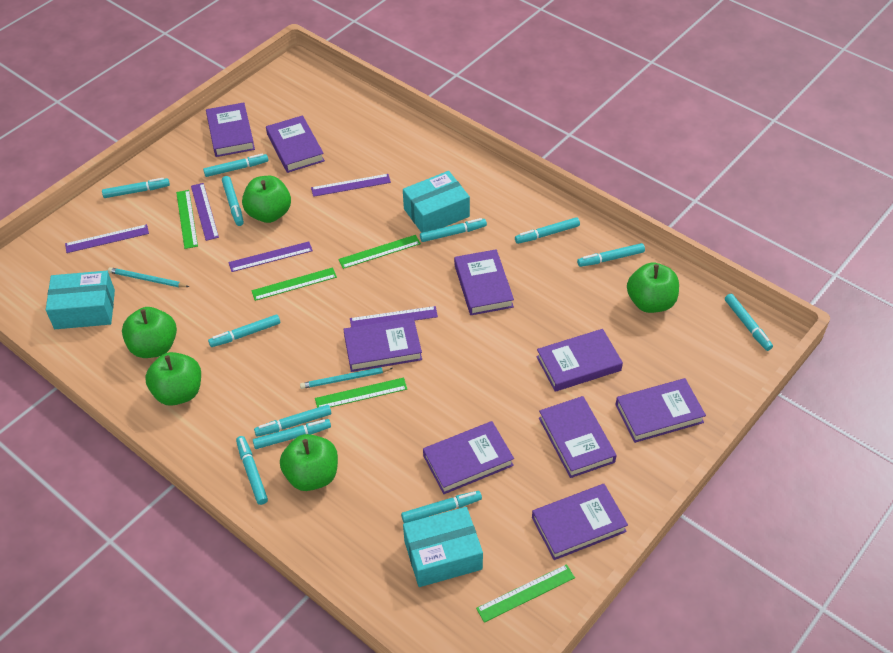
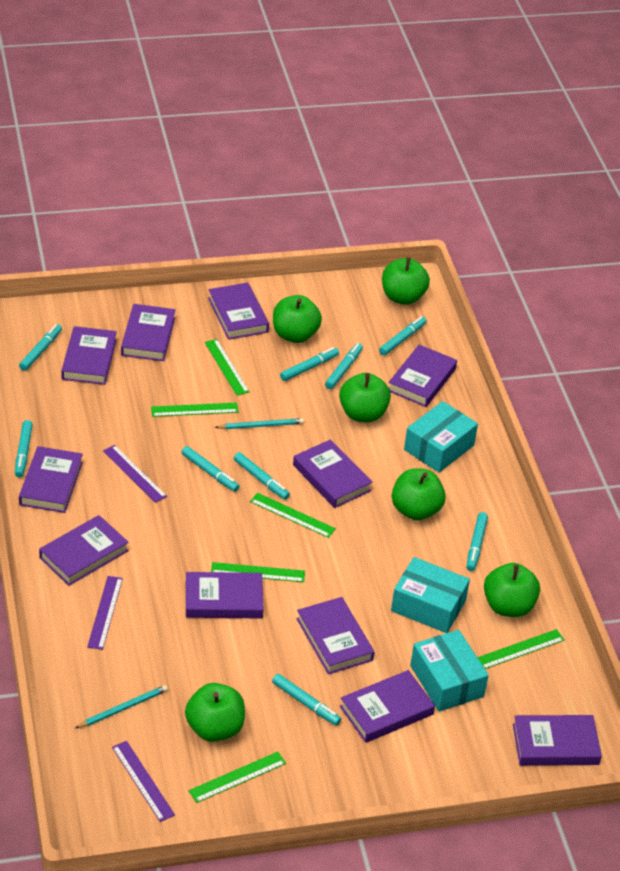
green apple: [122,307,177,358] [145,352,201,406] [242,176,291,223] [280,434,338,491] [627,263,679,313] = 5 -> [185,683,245,742] [273,295,322,343] [339,373,391,422] [382,257,430,305] [392,468,446,521] [484,563,540,617] = 6
green ruler: [176,190,198,249] [251,267,337,301] [315,377,407,408] [338,235,421,269] [476,564,575,623] = 5 -> [151,402,239,417] [189,752,286,803] [205,339,249,395] [211,562,305,582] [250,493,336,538] [477,629,565,669] = 6
purple book: [206,103,255,157] [266,115,325,173] [343,317,422,372] [423,421,514,494] [454,249,514,315] [532,484,628,560] [536,329,623,392] [539,396,617,478] [615,378,706,443] = 9 -> [19,446,83,513] [39,515,129,586] [61,326,117,385] [121,304,175,361] [186,572,263,618] [208,283,269,340] [293,439,373,508] [296,597,375,674] [340,670,435,743] [389,345,457,407] [513,715,602,766] = 11
purple ruler: [65,224,149,253] [191,183,219,241] [229,241,313,272] [311,174,391,197] [350,306,438,327] = 5 -> [87,576,123,650] [103,445,167,503] [112,741,175,822] = 3
turquoise marker: [102,178,170,198] [203,154,268,177] [208,314,280,347] [222,176,244,226] [236,436,268,505] [253,419,331,449] [254,405,331,437] [401,491,482,523] [420,218,487,242] [515,217,580,244] [577,243,645,267] [725,294,773,351] = 12 -> [15,420,33,477] [19,324,62,371] [181,446,239,492] [234,452,290,500] [272,674,341,726] [280,347,339,381] [325,343,363,389] [379,316,427,355] [466,512,488,571] = 9

